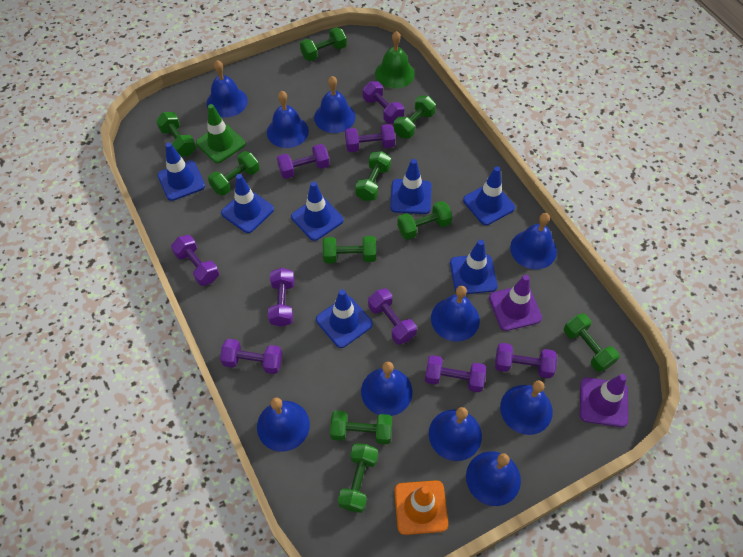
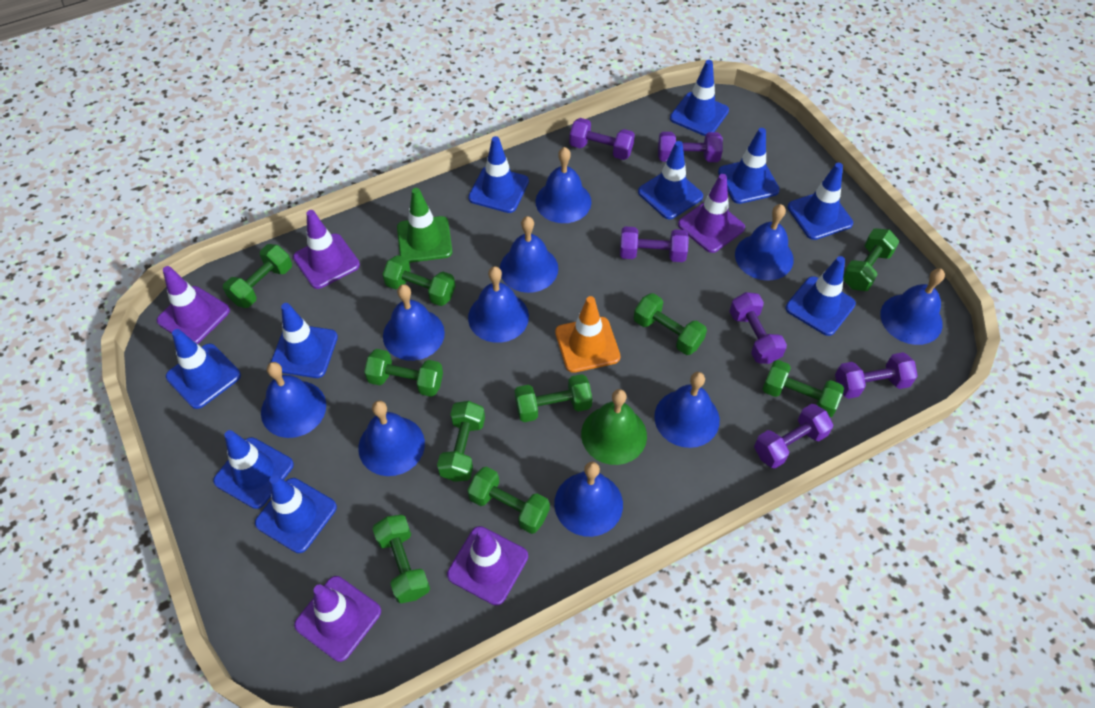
blue traffic cone: [157,142,205,201] [221,174,274,233] [291,181,344,241] [316,289,373,348] [390,159,432,214] [450,240,497,294] [463,166,515,225] = 7 -> [166,329,241,409] [213,430,294,509] [255,475,337,553] [270,303,338,378] [468,136,529,213] [638,141,703,219] [670,60,729,136] [718,128,780,204] [786,256,856,336] [788,163,853,240] = 10
purple dumbbell: [171,235,219,286] [220,339,282,374] [268,268,295,327] [277,144,330,179] [345,124,395,152] [363,81,404,124] [368,288,417,345] [425,355,486,392] [495,343,557,378] = 9 -> [569,118,635,160] [620,226,689,262] [658,132,723,162] [729,292,787,364] [754,404,833,469] [835,352,918,399] = 6
purple traffic cone: [489,275,542,331] [580,374,628,427] = 2 -> [157,266,230,344] [293,210,360,289] [294,576,381,662] [447,526,528,606] [678,174,745,253] = 5

